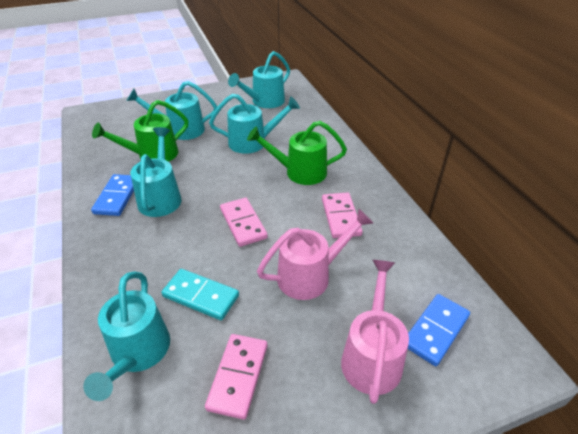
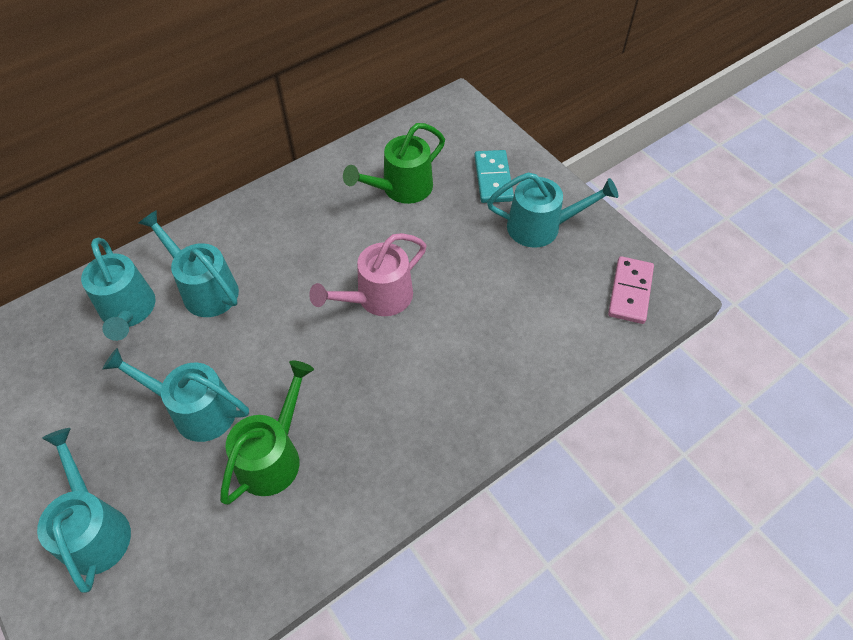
blue domino: [91,174,134,216] [408,294,470,366] = 2 -> none = 0
pink domino: [205,334,267,420] [220,198,268,247] [322,192,363,238] = 3 -> [608,256,654,324] = 1
pink watering can: [257,209,373,300] [341,260,409,404] = 2 -> [309,233,426,316] = 1

